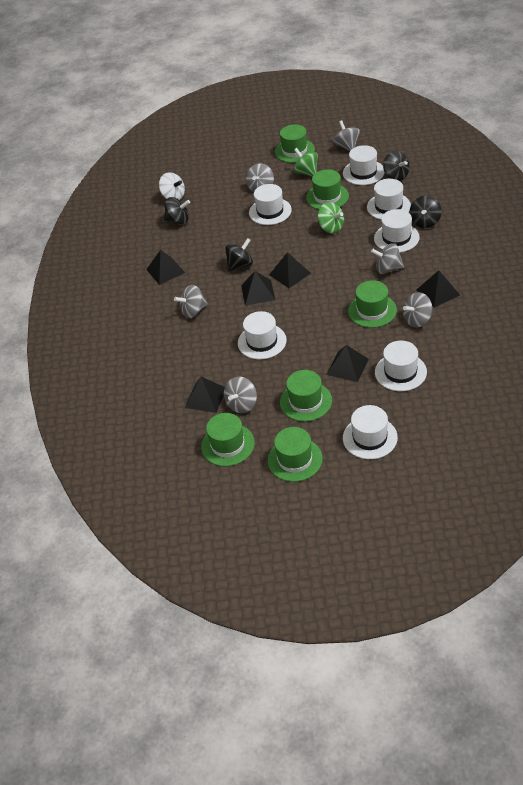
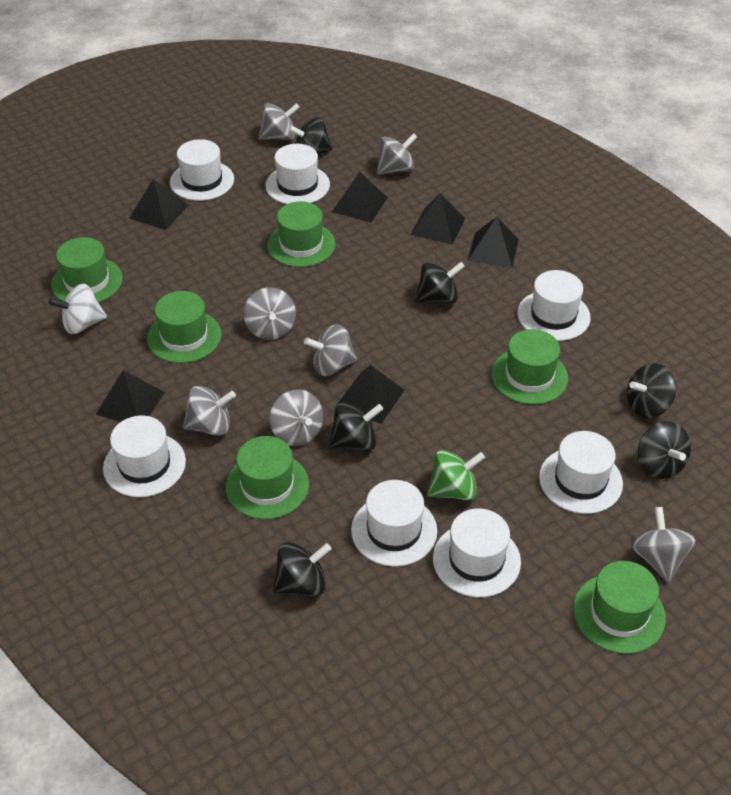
black spinning top: [164,197,190,224] [225,238,253,272] [383,151,410,181] [410,196,442,228] = 4 -> [273,542,331,596] [288,117,333,155] [329,402,383,451] [415,262,465,304] [627,363,676,418] [638,421,691,479] = 6
green spinning top: [293,148,318,177] [318,202,344,233] = 2 -> [427,450,485,501] = 1
grey spinning top: [174,285,208,318] [224,377,257,413] [246,163,274,192] [333,120,360,151] [371,243,404,274] [403,292,432,327] = 6 -> [183,386,236,436] [244,287,296,340] [259,103,300,140] [270,389,323,446] [304,324,358,376] [377,133,417,175] [631,507,696,583] = 7

